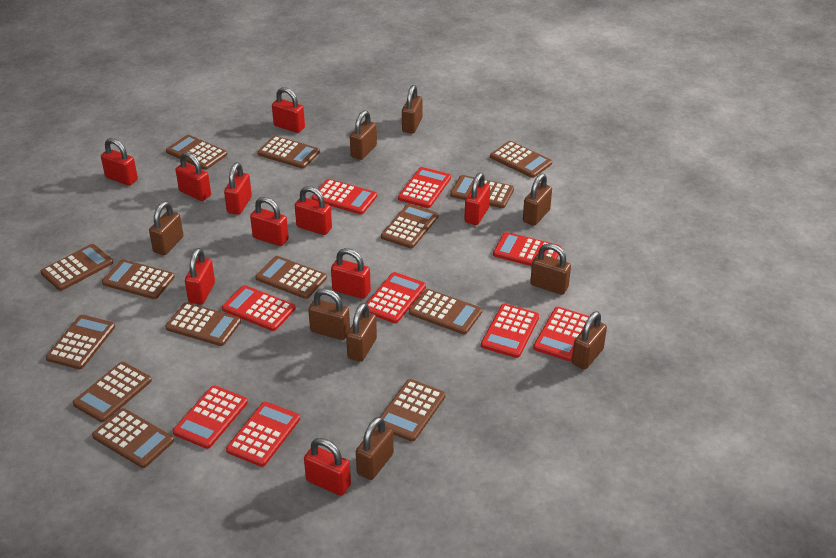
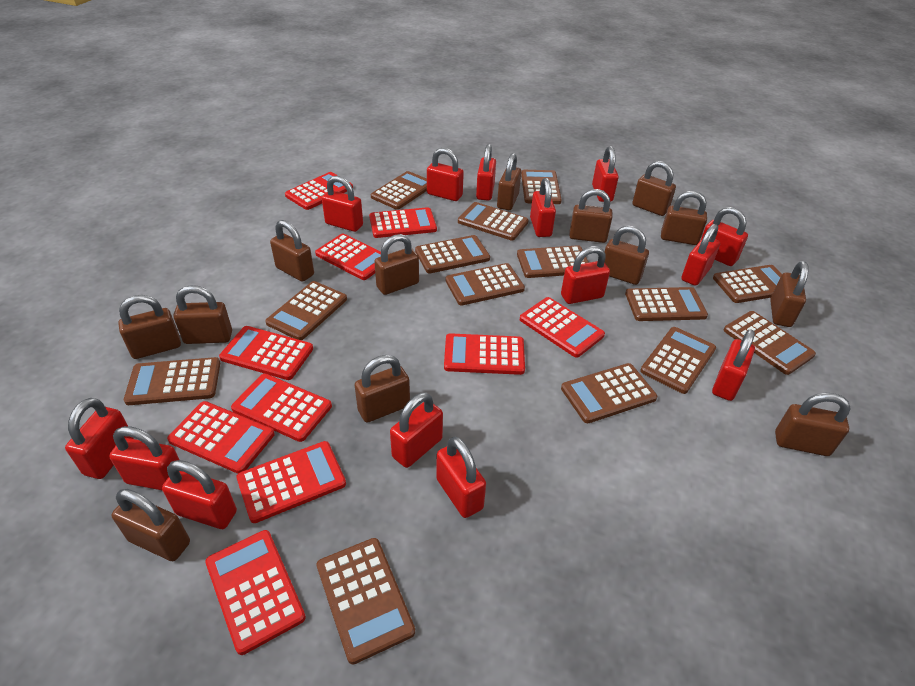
brown padlock: [149,201,183,255] [308,288,350,340] [346,303,377,362] [350,110,377,160] [356,417,394,480] [402,85,422,133] [523,173,552,226] [530,243,571,295] [572,311,607,369] = 9 -> [111,489,190,561] [118,295,181,359] [174,285,232,344] [270,220,314,282] [355,355,410,423] [374,234,419,295] [497,153,521,210] [569,189,612,243] [604,226,649,285] [632,161,676,216] [661,191,707,245] [770,261,809,327] [775,393,851,456] = 13
red calculator: [173,385,248,449] [222,285,295,331] [226,402,300,467] [312,179,377,214] [366,272,426,323] [398,167,451,208] [481,304,539,358] [493,232,561,266] [533,307,589,361] = 9 -> [167,401,275,474] [205,530,306,655] [219,326,313,380] [231,374,332,442] [236,441,346,523] [285,172,353,210] [315,233,381,280] [369,207,437,238] [444,333,525,375] [520,297,605,358] = 10
red padlock: [101,138,138,186] [176,152,211,201] [185,248,215,305] [224,162,252,215] [250,197,289,246] [272,87,305,133] [295,186,332,235] [304,438,351,496] [331,248,371,299] [464,173,490,225] = 10 -> [65,398,134,479] [109,426,179,490] [162,460,237,529] [322,176,363,232] [390,393,443,468] [427,148,464,201] [436,437,486,518] [476,144,496,201] [530,178,556,237] [561,246,610,304] [592,146,619,202] [681,224,720,286] [701,207,748,266] [712,329,755,401] = 14

